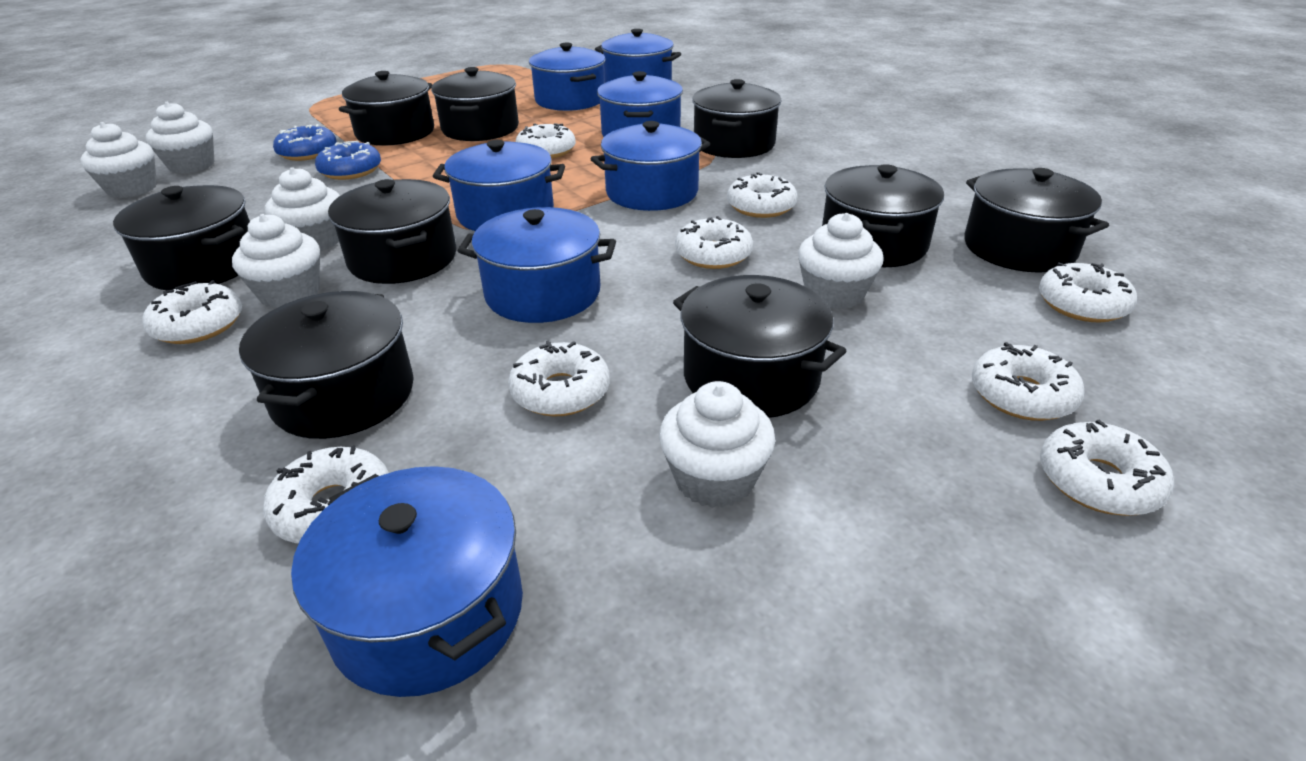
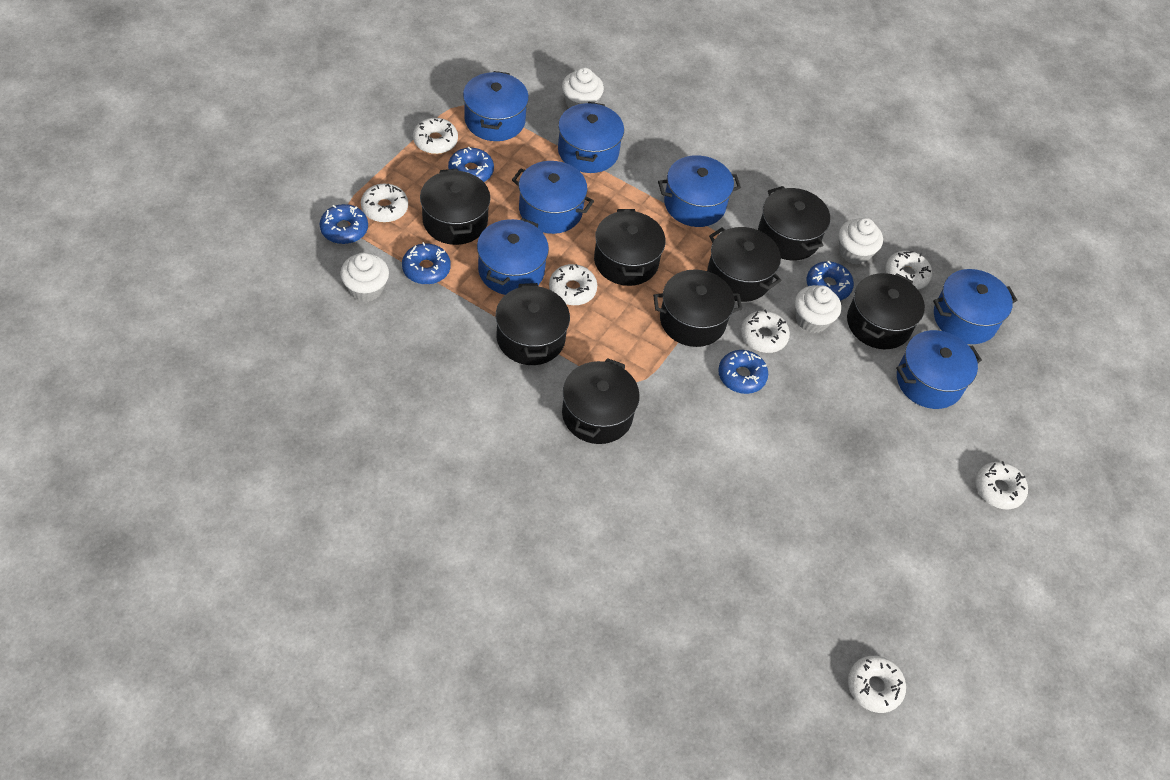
black pot: [113,185,250,290] [239,291,414,439] [328,179,456,284] [339,71,434,146] [431,67,519,141] [673,275,846,418] [692,79,782,158] [822,164,944,267] [964,168,1109,273] = 9 -> [420,169,490,245] [496,283,570,365] [562,358,640,444] [594,209,666,286] [653,269,742,347] [707,227,781,302] [758,186,830,261] [847,273,925,349] = 8
blue donut: [273,124,337,161] [315,141,381,180] = 2 -> [320,204,368,244] [402,242,451,284] [448,147,494,182] [718,350,768,394] [807,261,854,300] = 5
white cupcake: [80,122,157,198] [146,102,214,174] [232,214,320,308] [265,167,340,251] [659,381,775,508] [798,213,884,309] = 6 -> [340,253,389,302] [562,67,604,108] [795,285,841,333] [839,218,883,265] = 4
white donut: [143,280,242,344] [263,446,389,543] [508,340,610,417] [516,123,576,159] [675,216,753,269] [727,172,797,218] [972,342,1085,421] [1039,263,1137,322] [1040,420,1174,516] = 9 -> [361,184,408,222] [413,118,458,154] [549,264,597,305] [741,309,790,353] [848,656,906,713] [886,251,932,289] [976,461,1028,510] = 7

